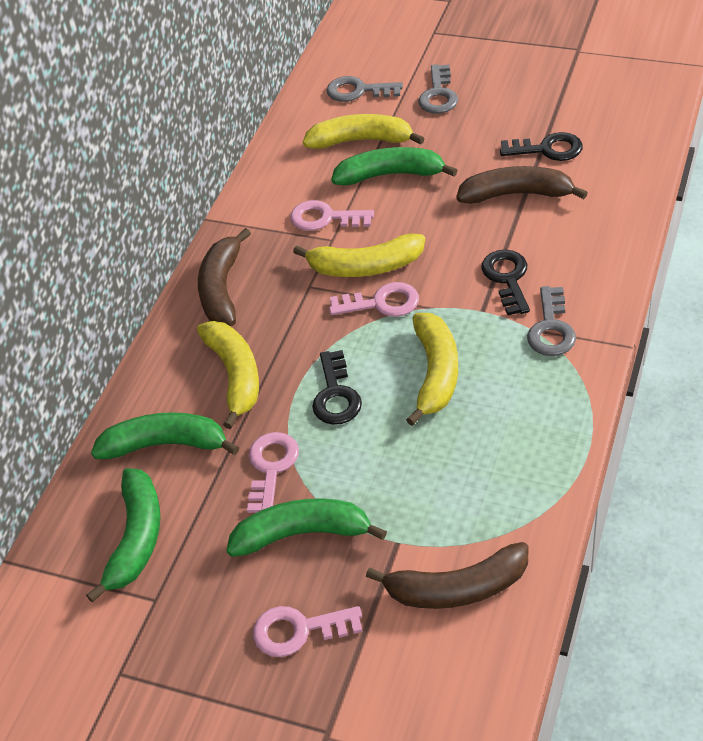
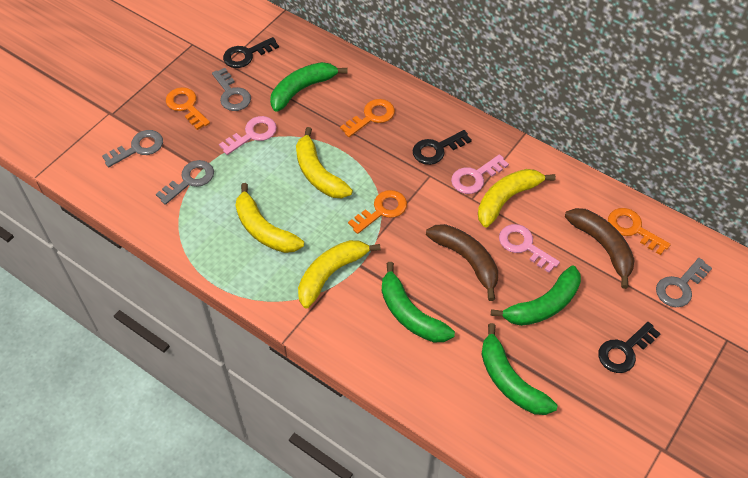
brown banana: [198,228,251,326] [366,542,529,609] [456,166,588,204] = 3 -> [426,224,498,301] [565,208,635,289] = 2
grey key: [327,76,403,102] [418,64,458,114] [527,286,576,356] = 3 -> [102,130,163,167] [156,160,214,205] [212,68,251,111] [656,258,712,307] = 4
orange key: none = 0 -> [166,87,210,130] [340,99,395,137] [348,190,407,234] [608,208,671,255] = 4
pink key: [247,432,299,513] [253,606,363,657] [290,200,374,231] [329,282,419,317] = 4 -> [219,116,277,155] [451,154,509,194] [499,224,560,273] = 3

